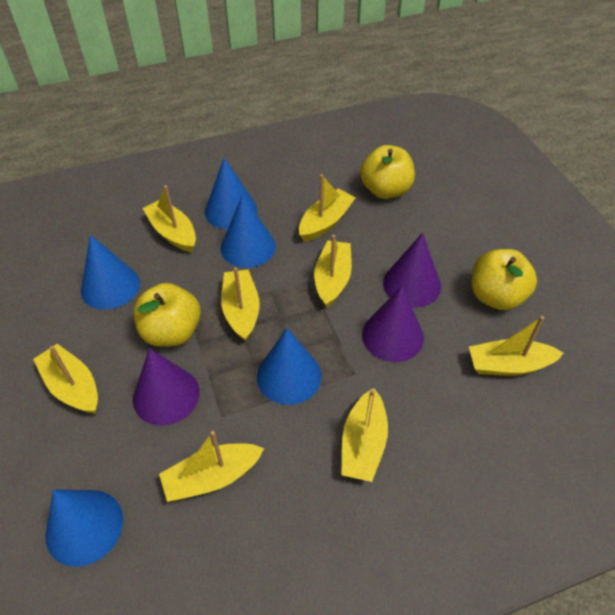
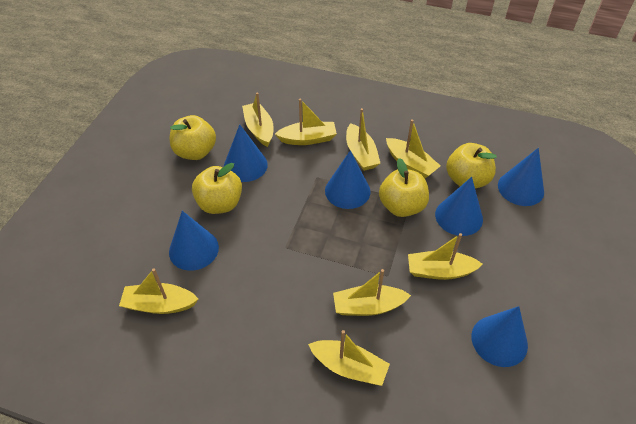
blue cone: [45,490,123,567] [81,235,140,310] [205,158,257,229] [221,194,276,268] [257,328,322,405] = 5 -> [169,211,219,271] [224,124,268,182] [325,150,371,209] [435,177,483,236] [471,306,528,367] [498,148,544,206] = 6
purple cone: [133,348,200,426] [362,286,424,362] [383,233,441,308] = 3 -> none = 0
yellow apple: [133,283,201,347] [360,145,415,199] [471,249,537,310] = 3 -> [170,115,216,160] [192,163,242,214] [379,158,429,217] [446,143,497,188] = 4

